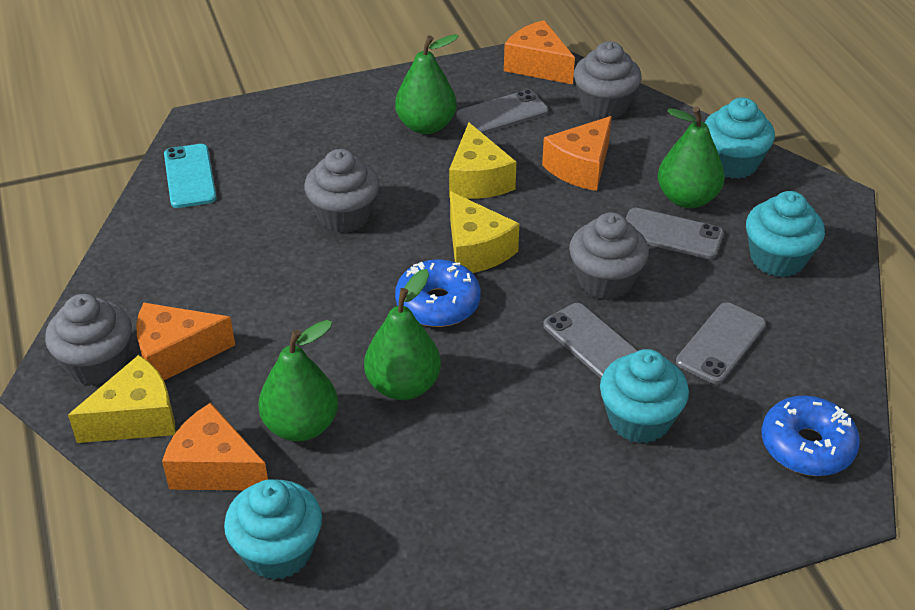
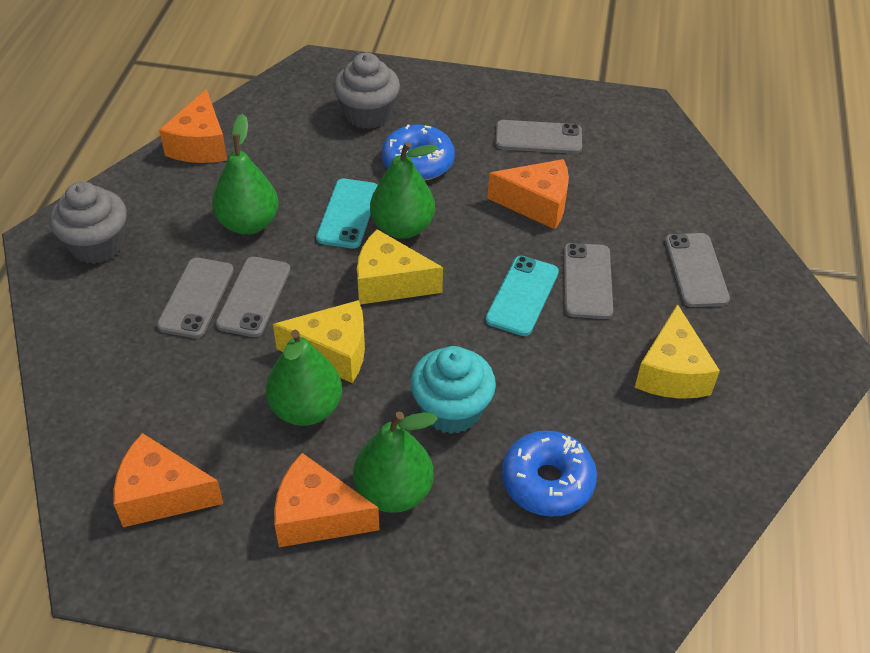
grey cupcake: [45,294,132,385] [304,149,380,233] [569,212,649,300] [574,41,642,119] = 4 -> [49,181,127,264] [334,53,400,129] = 2
grey phone: [456,90,548,134] [543,303,638,378] [626,208,724,259] [676,302,766,384] = 4 -> [157,258,234,338] [216,257,290,337] [495,120,582,154] [564,243,613,319] [665,233,730,307] = 5
turquoise cupcake: [224,479,322,580] [600,349,689,443] [705,97,775,179] [746,191,825,277] = 4 -> [410,346,496,434] = 1
turquoise phone: [164,144,217,208] = 1 -> [316,178,378,249] [485,256,559,336] = 2

